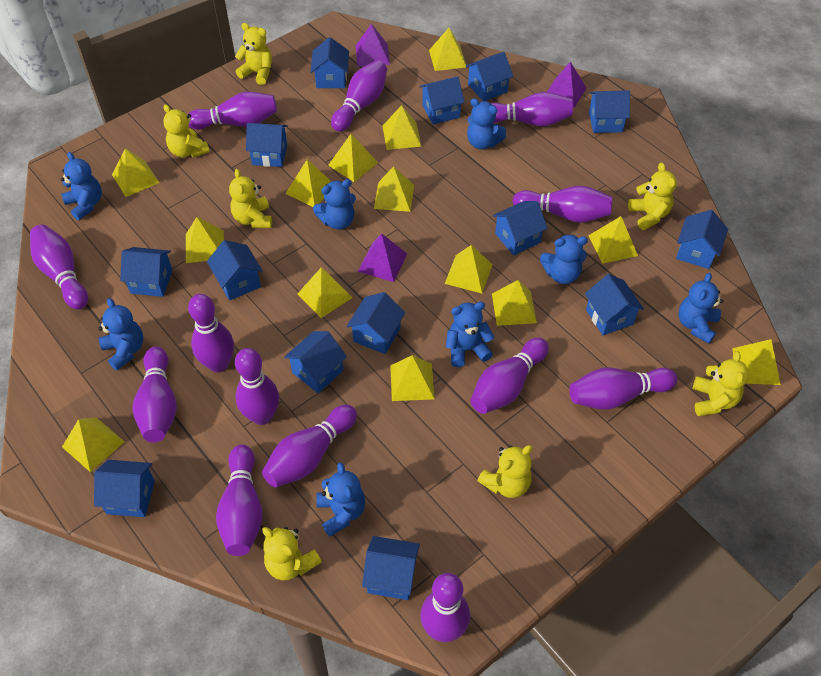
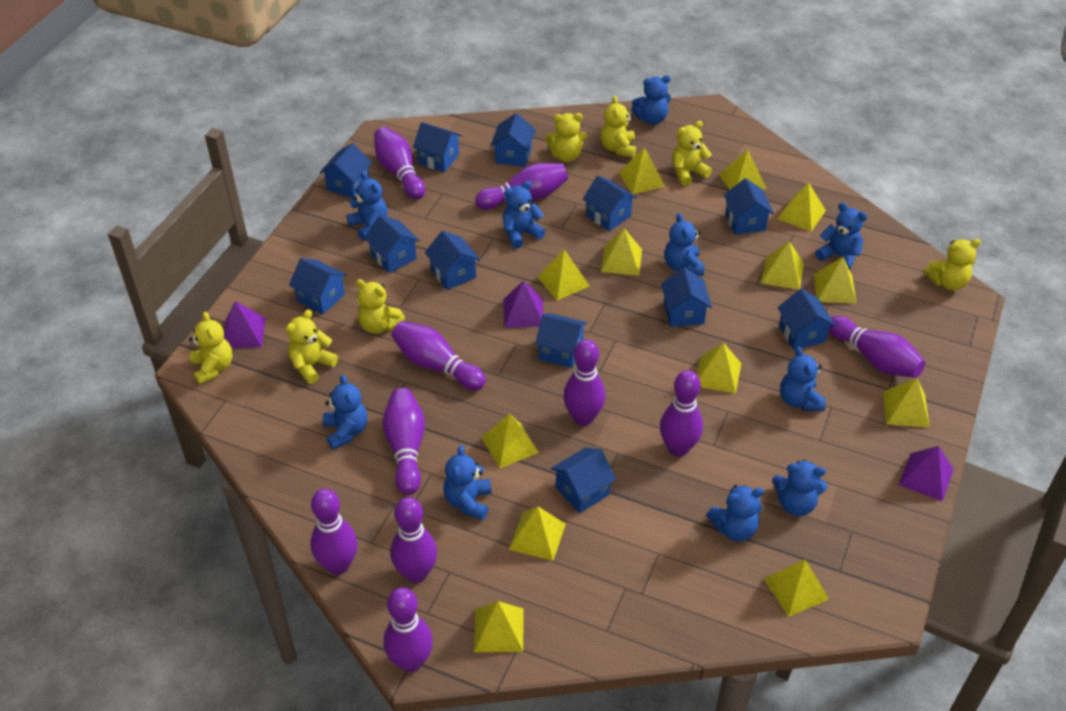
blue house: [94,460,155,517] [120,247,172,297] [207,240,263,300] [246,123,288,167] [284,331,347,393] [311,37,349,88] [347,292,406,354] [362,536,420,600] [419,76,465,124] [466,52,513,101] [493,201,548,255] [585,274,644,335] [589,90,630,133] [676,210,728,269] = 14 -> [289,258,347,315] [320,143,372,199] [364,215,420,273] [413,122,462,172] [425,231,480,290] [490,113,536,167] [535,313,587,368] [551,447,616,513] [583,175,637,231] [661,268,712,327] [724,178,774,235] [777,289,835,350] = 12
blue teddy bear: [61,152,102,220] [99,298,143,370] [313,179,356,230] [316,462,365,537] [446,301,494,367] [467,98,506,150] [540,234,588,284] [678,273,723,344] = 8 -> [323,375,367,450] [347,172,388,241] [444,445,492,520] [503,181,546,249] [631,75,671,125] [664,213,705,276] [707,485,764,542] [772,460,827,516] [780,347,826,411] [815,203,867,270] = 10
purple bowling pin: [30,225,88,309] [133,346,177,442] [188,294,234,372] [189,92,277,130] [216,444,263,556] [235,348,279,425] [262,405,357,488] [331,60,387,132] [420,573,470,642] [471,338,549,414] [491,92,573,126] [513,186,612,223] [569,367,678,410] = 13 -> [310,489,357,575] [374,127,425,200] [382,388,425,495] [383,587,433,672] [391,497,437,583] [392,321,486,390] [475,163,568,210] [563,339,606,426] [660,370,703,457] [829,316,925,378] = 10
yellow pyramid: [62,417,125,472] [112,148,159,197] [186,217,224,263] [286,159,332,207] [298,267,352,318] [328,134,378,182] [374,167,414,212] [383,105,421,150] [390,355,434,401] [429,28,466,71] [445,245,493,293] [492,280,537,326] [588,216,638,264] [732,339,781,385] = 14 -> [474,601,523,652] [481,414,539,468] [509,506,566,561] [537,249,590,300] [601,229,642,276] [619,147,665,194] [697,342,741,394] [719,149,767,190] [761,241,804,290] [764,560,829,617] [777,182,826,232] [814,257,857,304] [883,378,930,428] = 13

